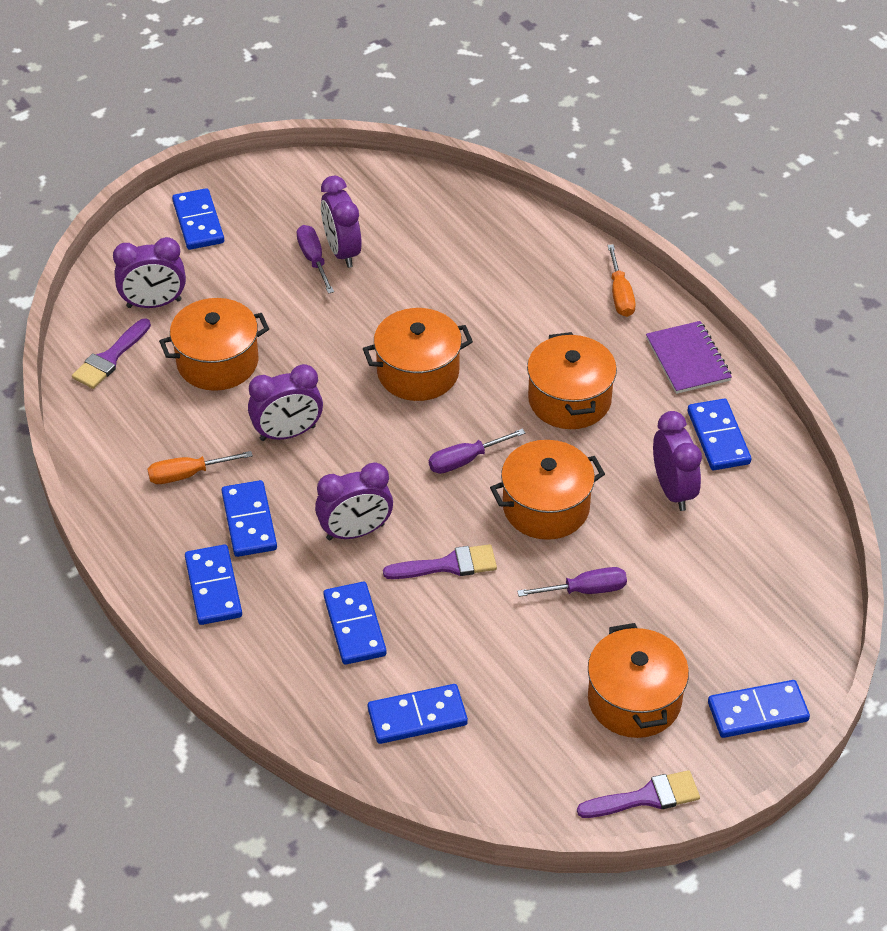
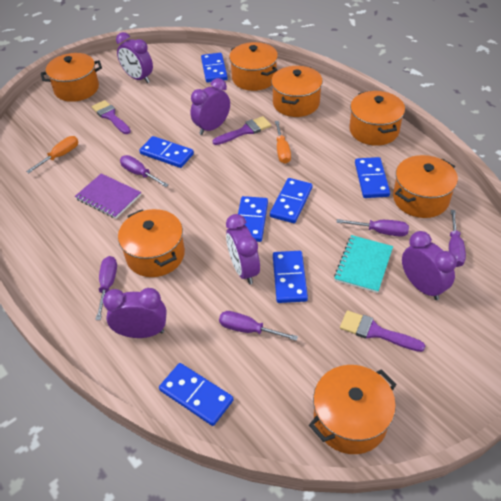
orange pot: [159,298,269,391] [363,308,473,401] [490,440,605,540] [527,332,617,429] [588,623,689,738] = 5 -> [41,53,102,102] [118,209,185,277] [229,42,278,91] [271,66,323,117] [309,365,396,454] [349,91,405,146] [393,155,458,218] = 7
purple screwdriver: [297,225,334,294] [429,428,526,474] [517,567,627,597] = 3 -> [95,256,117,320] [120,155,169,187] [219,311,298,341] [336,219,409,237] [449,210,466,267] = 5
turquoise notebook: none = 0 -> [334,235,393,293] = 1

